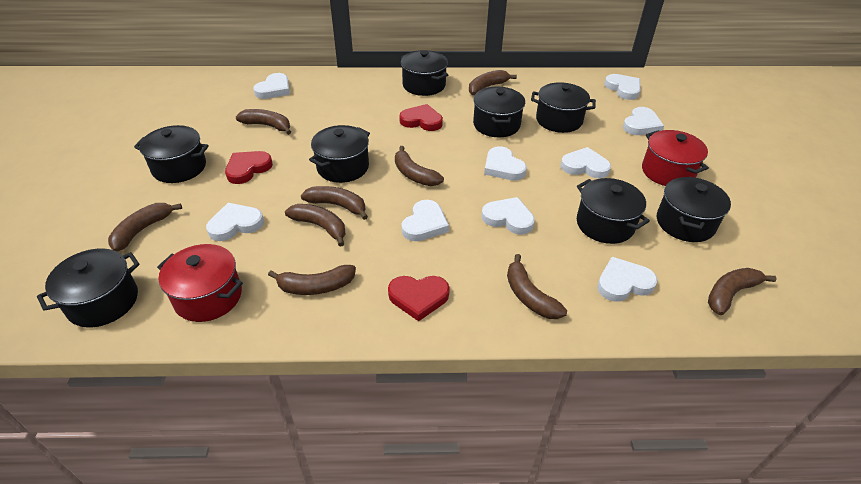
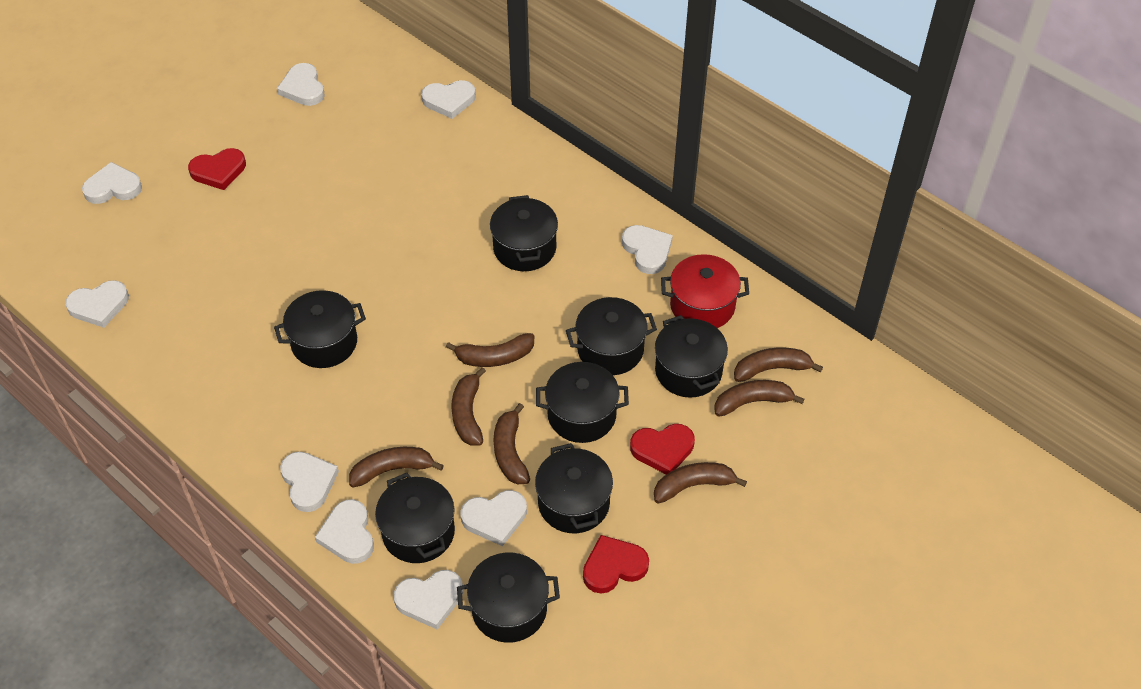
brown banana: [108,203,182,252] [236,109,291,135] [268,265,356,295] [285,204,346,247] [301,186,368,220] [395,146,444,186] [469,70,517,95] [507,254,567,319] [708,268,777,315] = 9 -> [349,447,444,488] [446,333,534,367] [451,367,486,446] [494,403,530,484] [654,462,747,504] [714,380,804,417] [734,347,823,382] = 7
red pot: [157,244,243,322] [642,130,709,186] = 2 -> [661,254,749,328] = 1

